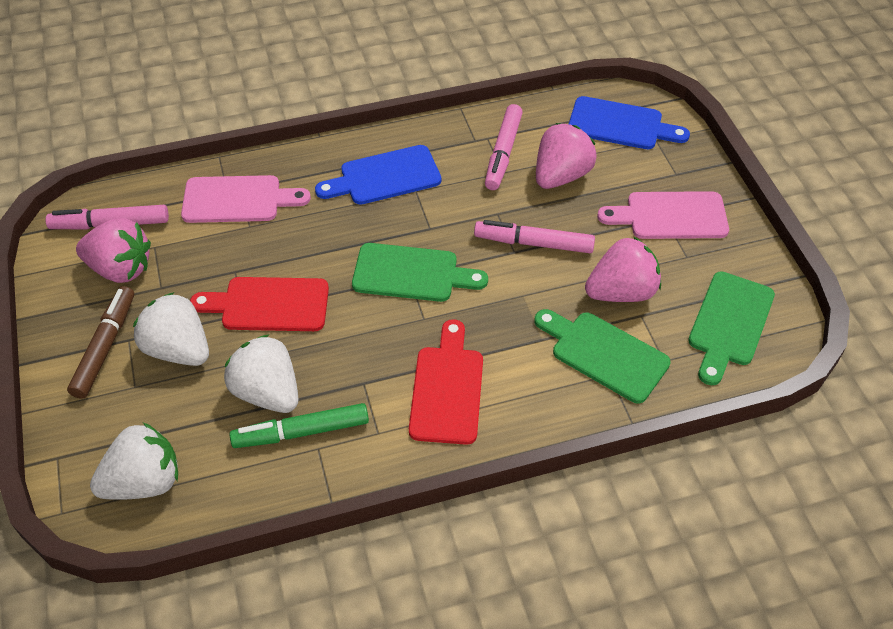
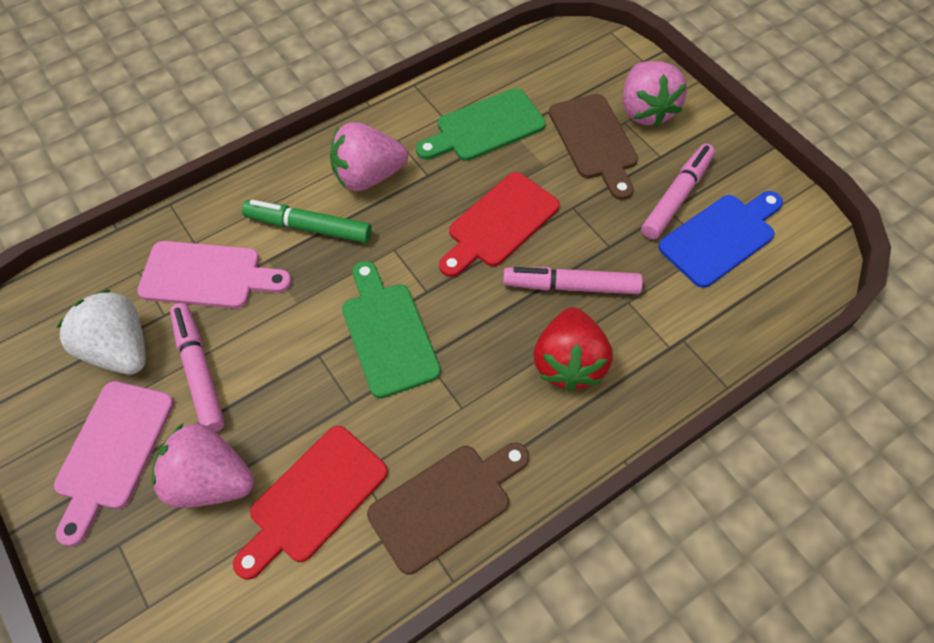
blue cutting board: [315,145,441,205] [569,96,690,149] = 2 -> [658,191,783,288] = 1
brown cutting board: none = 0 -> [367,443,529,574] [549,94,638,200] = 2
brown marker: [67,286,134,399] = 1 -> none = 0
green cutting board: [352,243,488,302] [534,309,671,403] [688,271,775,385] = 3 -> [342,261,441,398] [416,88,546,161] = 2
red strawberry: none = 0 -> [534,307,612,392] = 1
white strawberry: [90,422,178,500] [133,292,209,366] [224,334,298,413] = 3 -> [57,289,146,374] = 1

